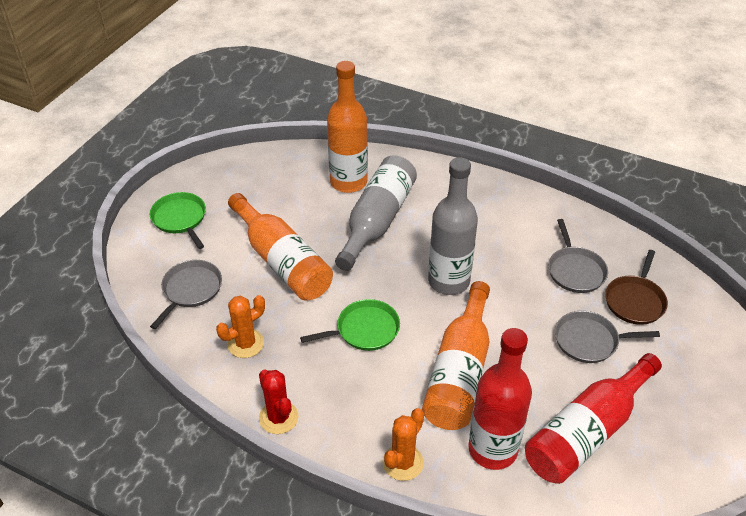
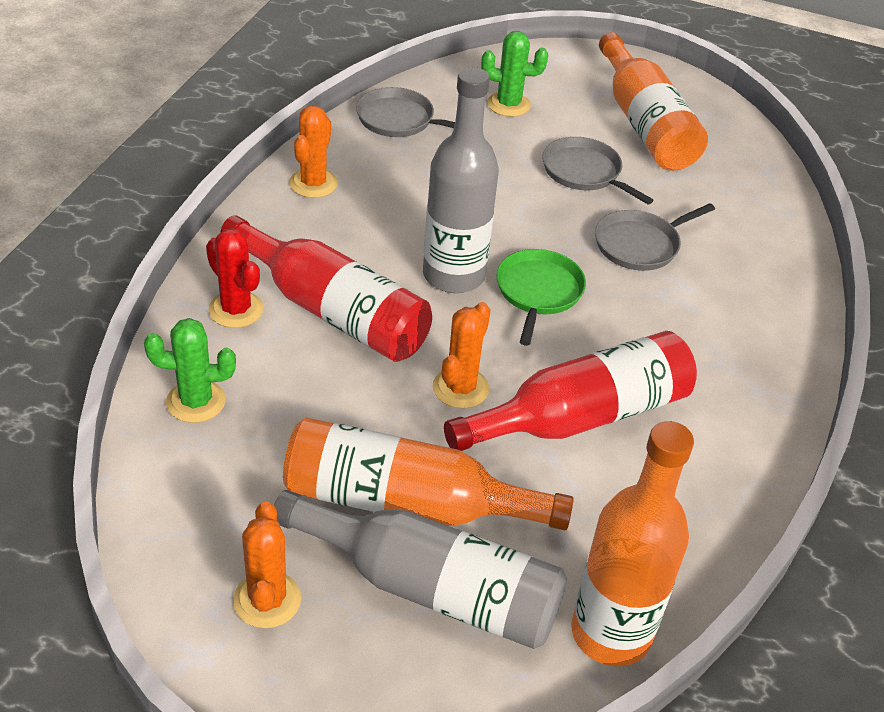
brown pan: [605,250,668,325] = 1 -> none = 0
green cactus: none = 0 -> [144,318,236,423] [481,31,548,117] = 2
green pan: [150,192,206,249] [300,299,400,351] = 2 -> [496,249,586,346] = 1
orange cactus: [216,295,265,358] [383,408,424,481] = 2 -> [233,501,301,629] [289,106,338,198] [433,302,491,409] = 3

